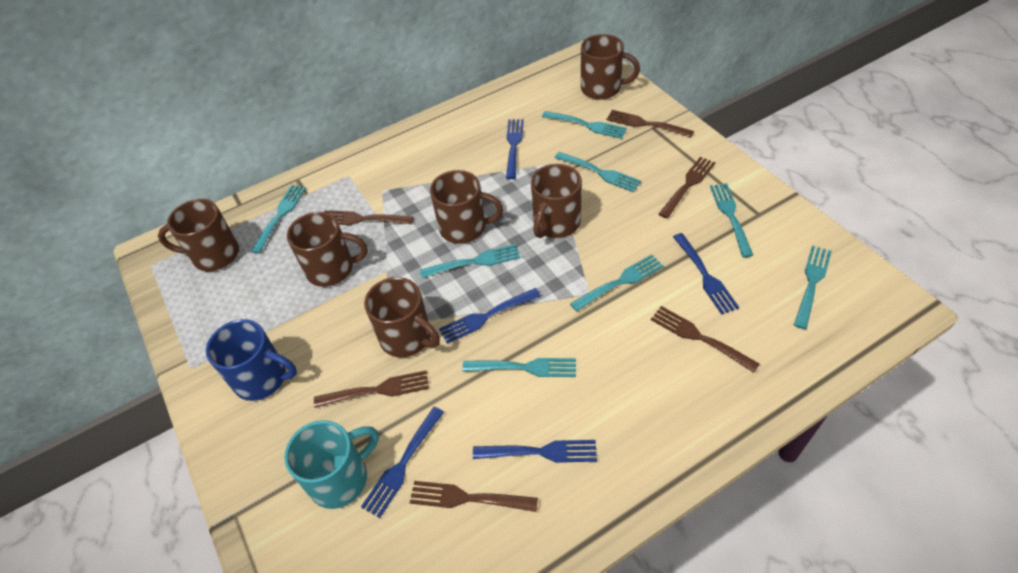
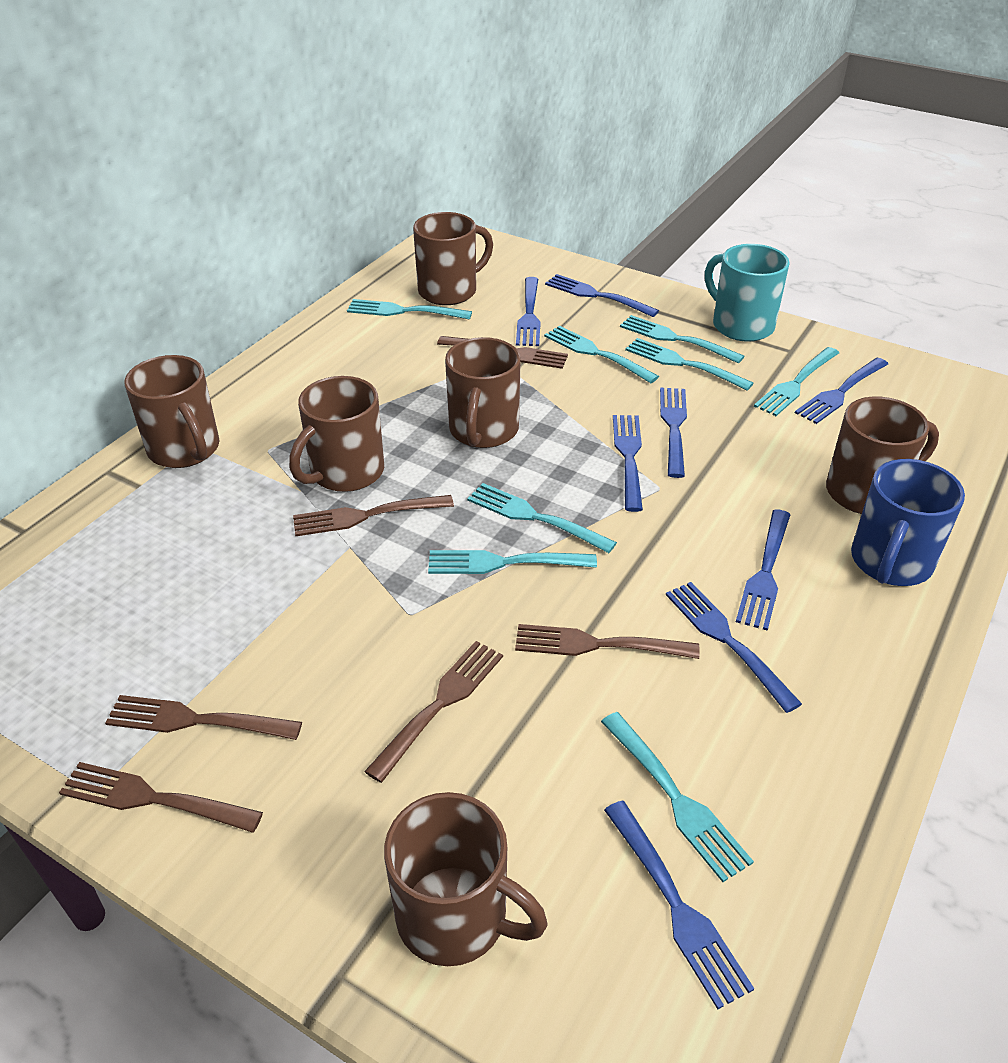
blue fork: [361,407,444,518] [439,288,541,344] [473,440,597,463] [506,119,524,179] [673,233,739,315] = 5 -> [516,277,541,346] [545,274,659,317] [604,800,755,1009] [613,415,643,512] [660,388,687,478] [666,582,802,713] [736,509,790,631] [795,358,888,424] = 8

